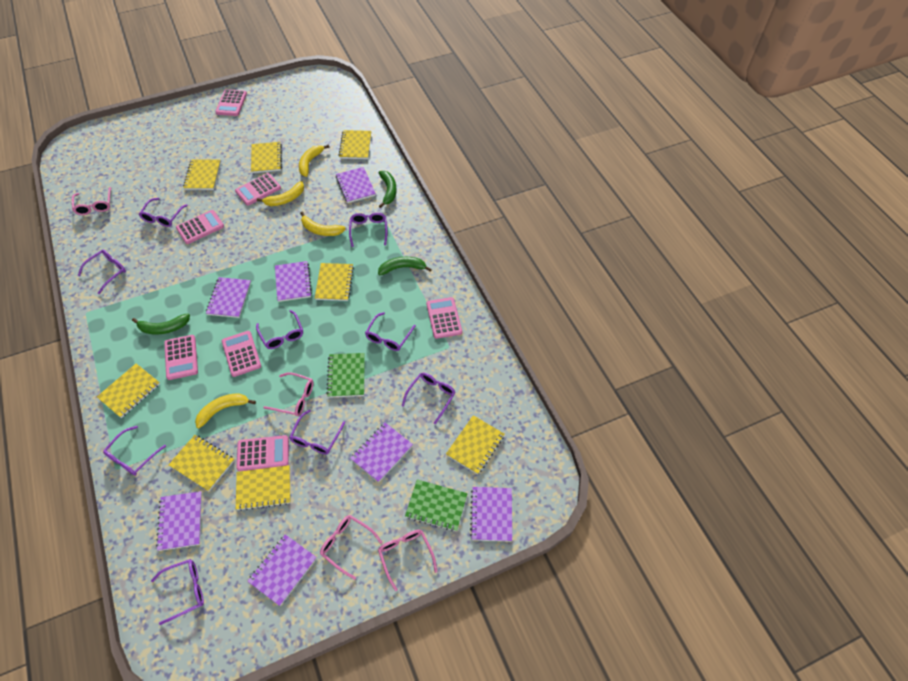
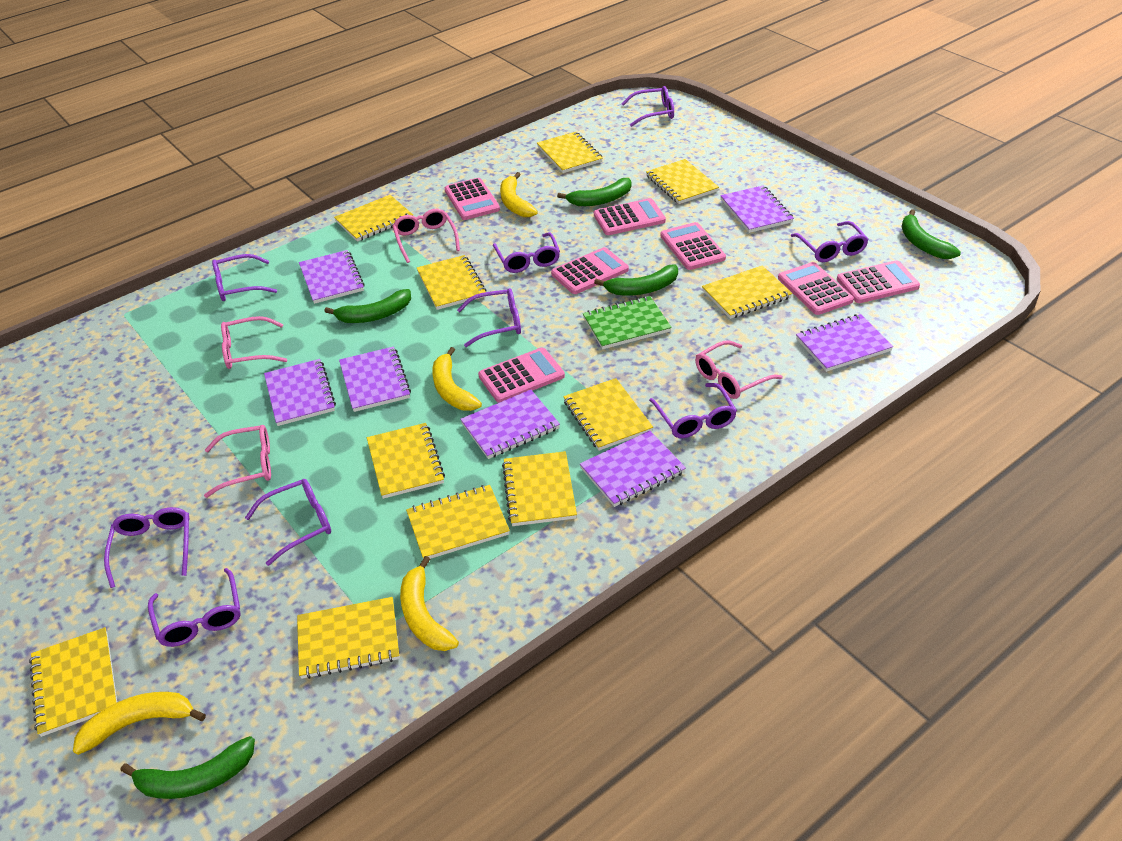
green banana: [132,313,190,335] [378,257,432,275] [379,171,397,208] = 3 -> [120,736,255,799] [324,289,411,323] [557,178,632,206] [594,265,678,296] [902,209,961,259] = 5
green notebook: [327,353,365,398] [405,480,468,531] = 2 -> [583,296,672,349] = 1
yellow notebook: [97,364,160,418] [168,435,234,491] [183,159,221,190] [236,465,290,511] [251,142,282,173] [315,263,354,301] [339,130,371,159] [446,415,504,475] = 8 -> [29,627,117,737] [297,597,400,679] [334,195,413,242] [367,423,445,499] [406,485,510,559] [417,255,486,310] [502,451,577,526] [537,132,603,173] [563,378,653,451] [646,159,719,204] [702,265,792,319] = 11

